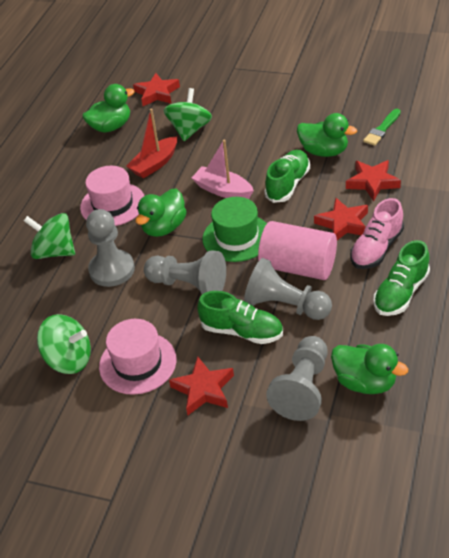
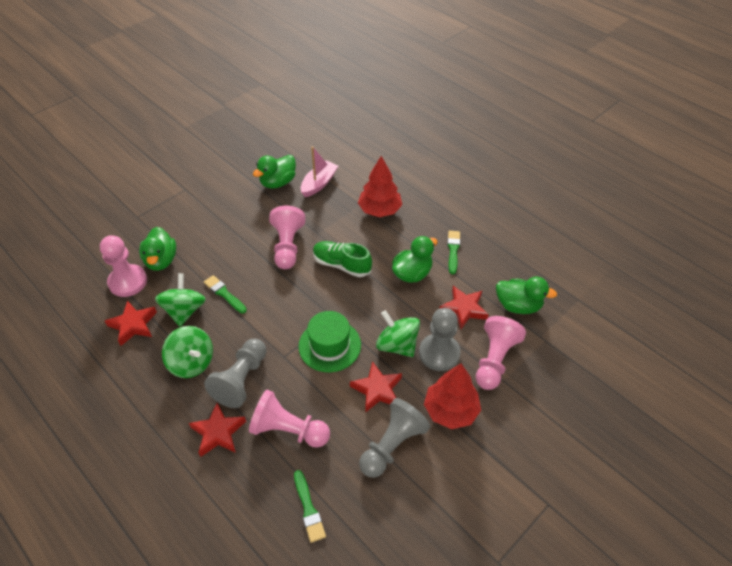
green brush: [363,109,401,146] = 1 -> [204,275,247,313] [294,470,326,543] [447,231,460,274] = 3
green shoe: [197,291,283,344] [264,150,310,203] [373,240,430,316] = 3 -> [313,241,372,277] = 1
grey pawn: [86,209,135,287] [144,250,226,294] [244,258,332,320] [266,336,328,421] = 4 -> [204,338,267,408] [359,398,430,478] [419,308,461,371] = 3
pink cylinder: [258,221,337,280] = 1 -> none = 0
pink hat: [80,166,144,226] [99,319,176,395] = 2 -> none = 0
pink pawn: none = 0 -> [100,235,147,297] [249,390,330,448] [269,206,306,269] [476,316,526,390] = 4
pink shoe: [350,198,404,269] = 1 -> none = 0
red boat: [127,109,177,179] = 1 -> none = 0
red tree: none = 0 -> [358,156,402,217] [424,363,481,429] = 2

